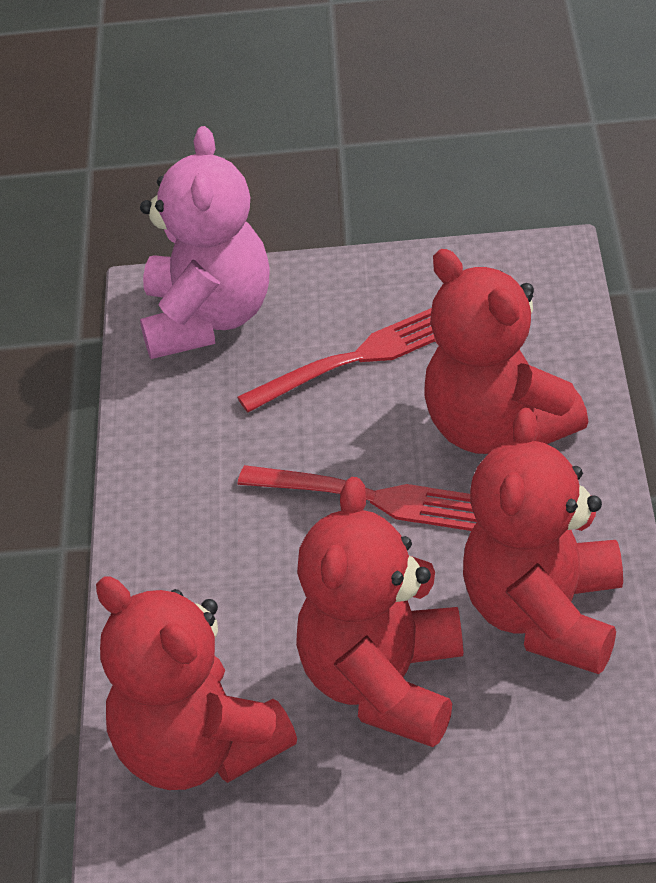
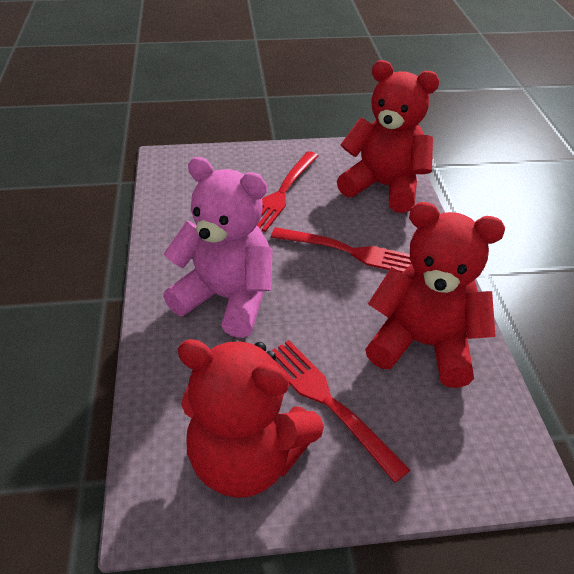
red fork: [237,308,435,412] [237,465,477,531] = 2 -> [257,151,318,232] [271,227,412,273] [271,340,410,483] = 3
red teddy bear: [96,576,297,790] [296,477,463,747] [424,249,589,454] [463,408,623,674] = 4 -> [178,339,324,498] [337,60,440,213] [365,202,505,388] = 3

